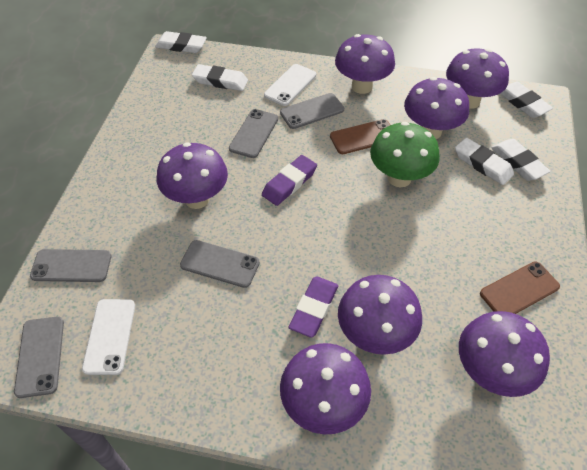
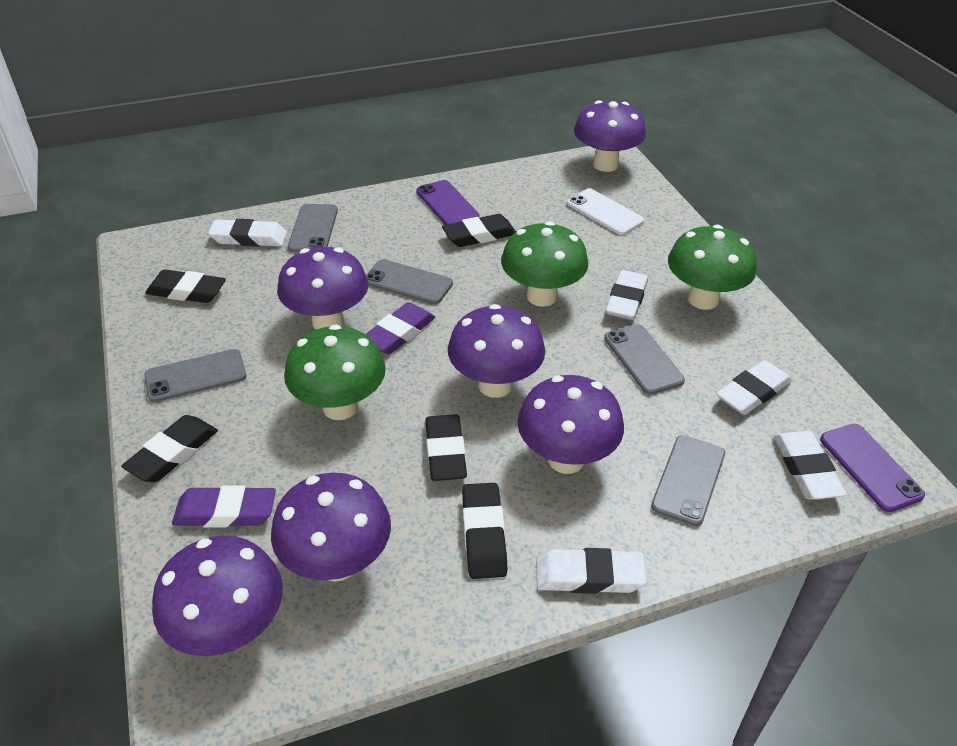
black eraser: none = 0 -> [121,415,218,482] [145,270,226,303] [425,414,467,481] [442,214,516,247] [462,483,507,579] = 5
brown phone: [330,119,390,154] [480,261,560,314] = 2 -> none = 0
green mushroom: [370,122,440,187] = 1 -> [284,324,386,420] [501,221,588,307] [668,225,757,310] = 3
purple mushroom: [157,142,228,209] [280,343,371,434] [335,34,395,94] [338,275,422,355] [404,77,469,139] [446,48,509,109] [459,311,550,397] = 7 -> [152,535,283,656] [271,473,391,582] [277,247,368,329] [448,304,545,398] [517,375,624,474] [574,100,646,172] = 6
purple phone: none = 0 -> [417,180,479,225] [820,424,925,512] = 2
white phone: [82,299,135,375] [264,64,316,106] = 2 -> [567,189,644,235] = 1

